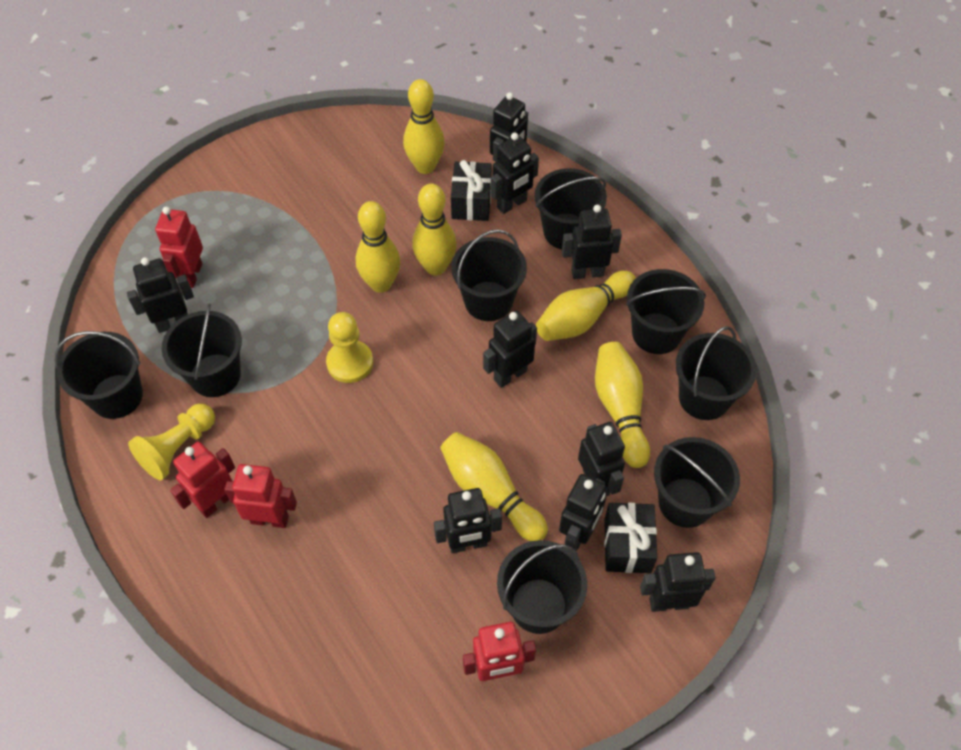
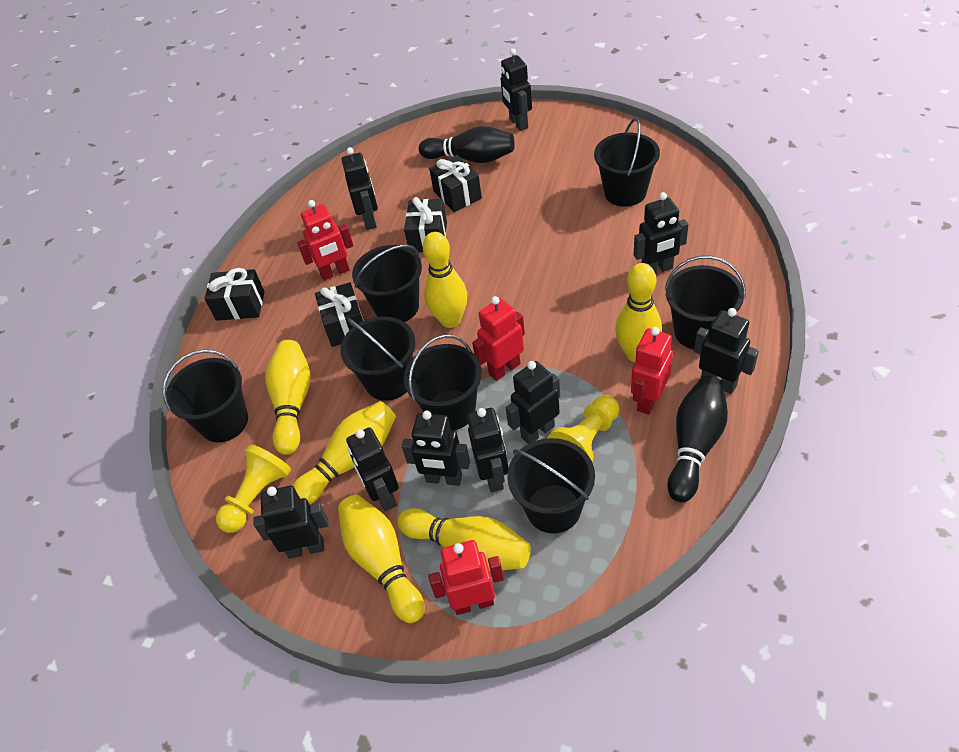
black bowling pin: none = 0 -> [419,126,515,163] [667,376,728,503] = 2
black bucket: [55,331,143,419] [162,304,242,397] [451,230,527,321] [497,540,587,634] [534,168,607,249] [626,269,706,354] [654,437,740,528] [676,326,756,420] = 8 -> [163,350,248,443] [340,317,415,401] [352,245,422,322] [404,334,482,431] [507,438,595,533] [594,118,660,207] [665,256,746,350] = 7
black gift: [451,160,492,221] [604,503,657,573] = 2 -> [204,268,264,321] [315,282,364,347] [404,197,447,252] [429,155,482,212] = 4

